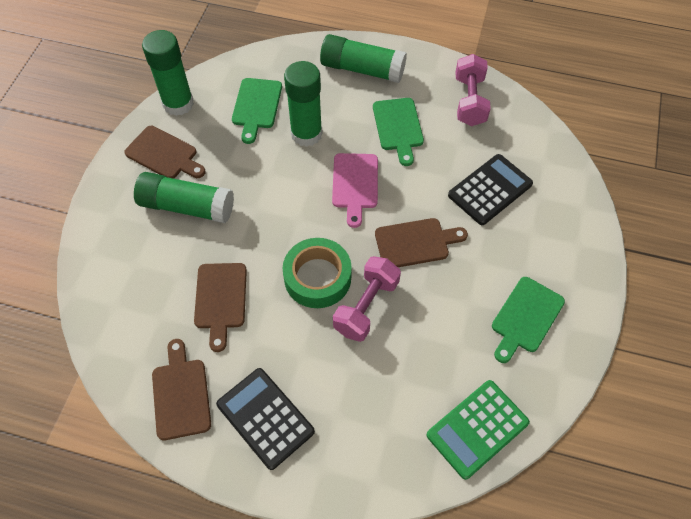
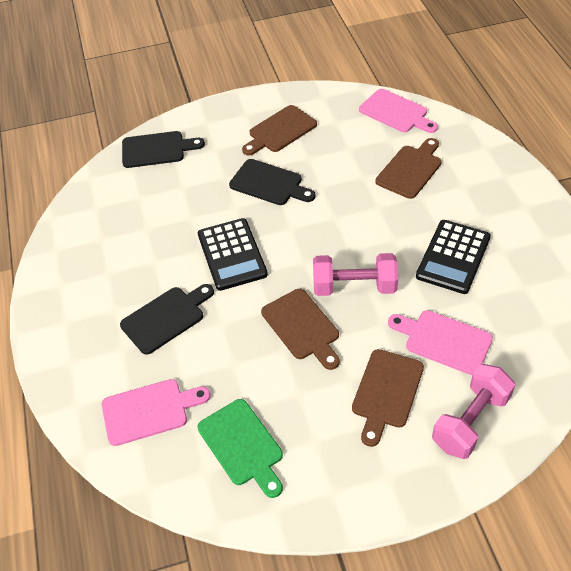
black cutting board: none = 0 -> [120,284,214,355] [122,131,205,168] [229,159,316,205] = 3
green calculator: [426,380,530,480] = 1 -> none = 0
green cutting board: [232,78,282,144] [373,98,424,166] [492,277,565,363] = 3 -> [197,399,283,498] = 1
green glue stick: [134,172,234,223] [142,30,194,116] [284,61,323,147] [320,34,407,83] = 4 -> none = 0
green tape: [283,238,352,308] = 1 -> none = 0
pink cutting board: [332,153,378,228] = 1 -> [102,379,210,446] [359,89,438,133] [388,310,493,375] = 3

